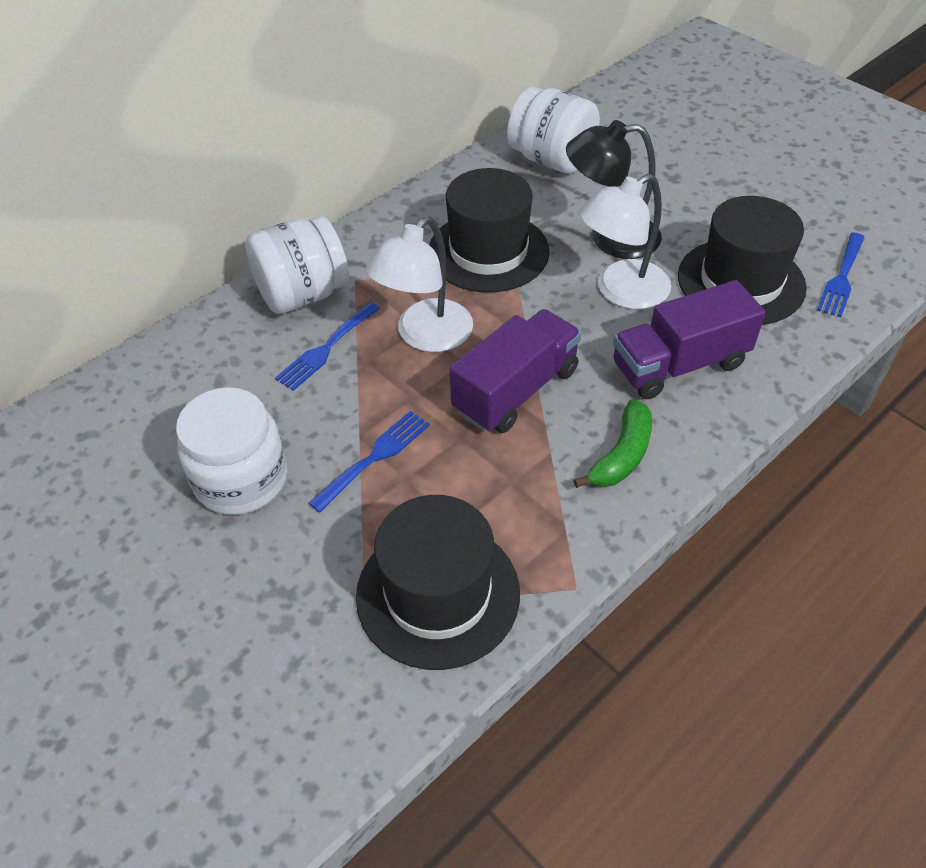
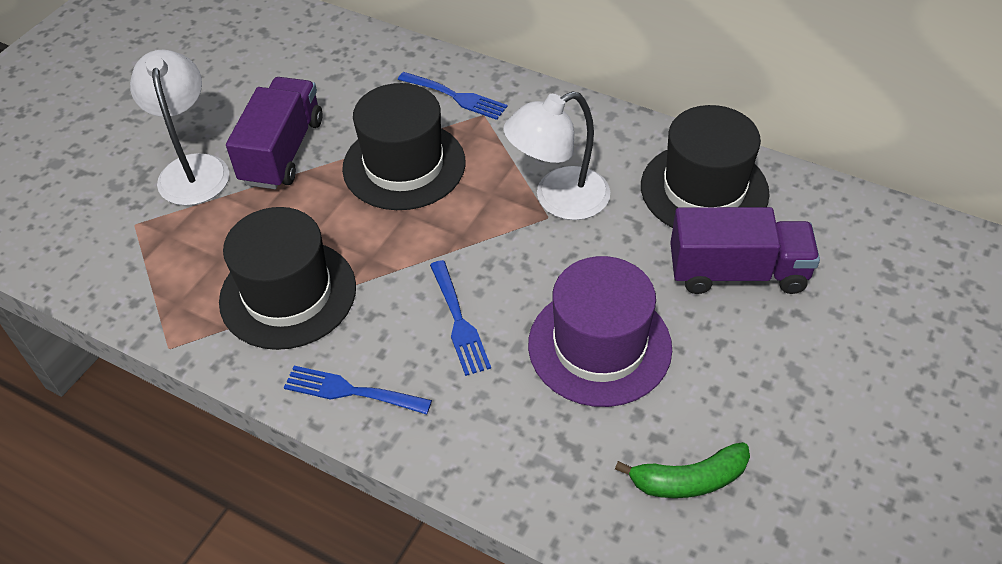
black lamp: [566,120,662,259] = 1 -> none = 0
purple hat: none = 0 -> [528,256,672,407] = 1
white jar: [176,387,288,515] [245,216,349,314] [507,87,600,174] = 3 -> none = 0

